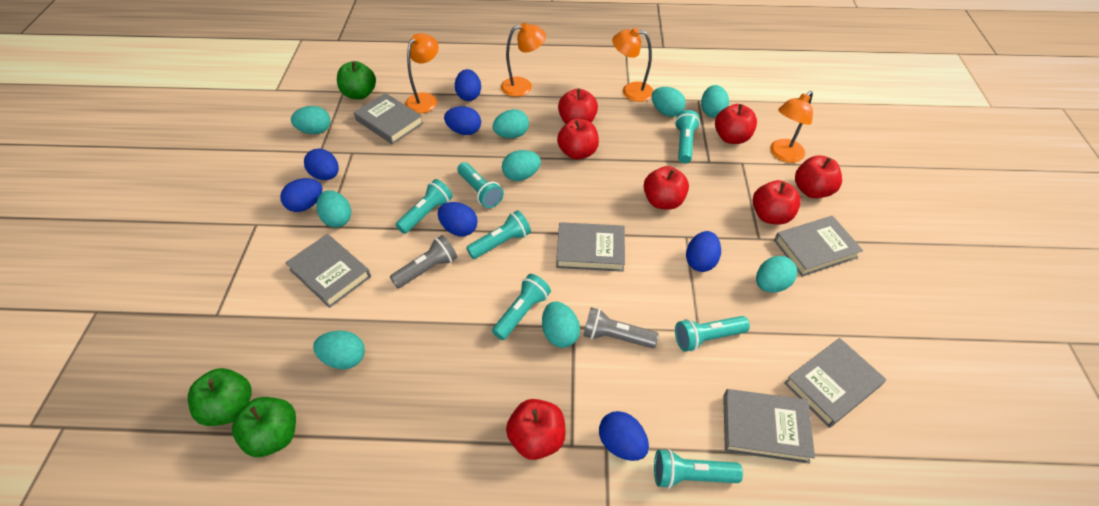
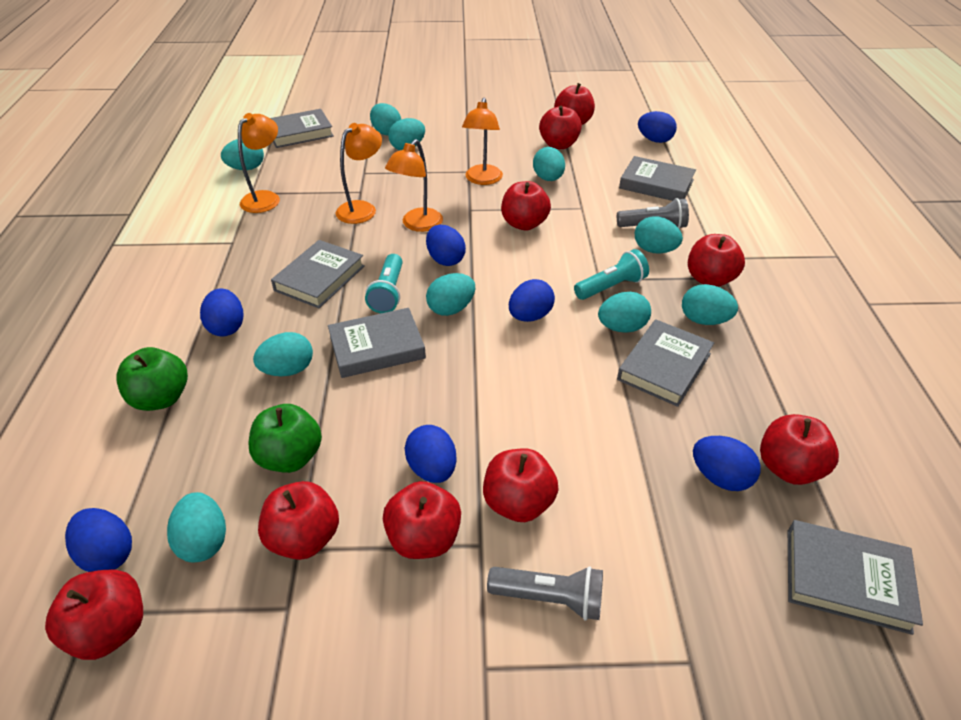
green apple: [188,368,252,426] [232,397,296,457] [337,61,376,99] = 3 -> [116,347,188,411] [248,404,322,473] = 2
red apple: [506,399,566,460] [557,119,599,160] [558,88,598,124] [644,166,689,210] [715,104,757,144] [753,180,801,225] [795,155,842,198] = 7 -> [45,569,143,660] [258,481,339,560] [383,481,461,559] [483,448,558,522] [501,181,551,230] [539,106,582,149] [554,83,595,125] [688,234,745,287] [760,414,839,485] = 9
turquoise egg: [291,106,330,134] [313,331,365,369] [316,190,351,227] [493,109,529,138] [502,150,541,181] [542,302,580,348] [652,87,686,117] [701,85,729,118] [756,256,797,293] = 9 -> [167,492,226,562] [221,139,264,170] [253,332,313,376] [370,103,401,136] [388,118,425,150] [426,273,475,316] [533,147,565,181] [598,292,651,332] [635,216,683,254] [682,284,738,325] = 10
turquoise flashlight: [396,179,453,234] [457,162,504,208] [466,210,531,259] [492,274,551,340] [654,449,743,489] [675,110,700,163] [675,316,750,352] = 7 -> [365,254,403,313] [574,249,649,300] = 2

